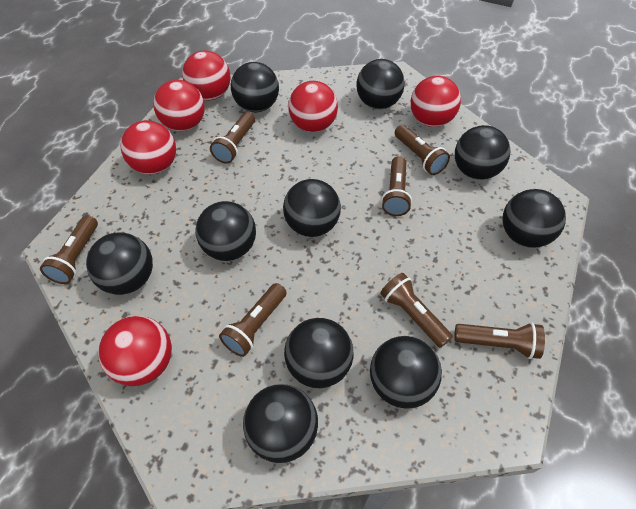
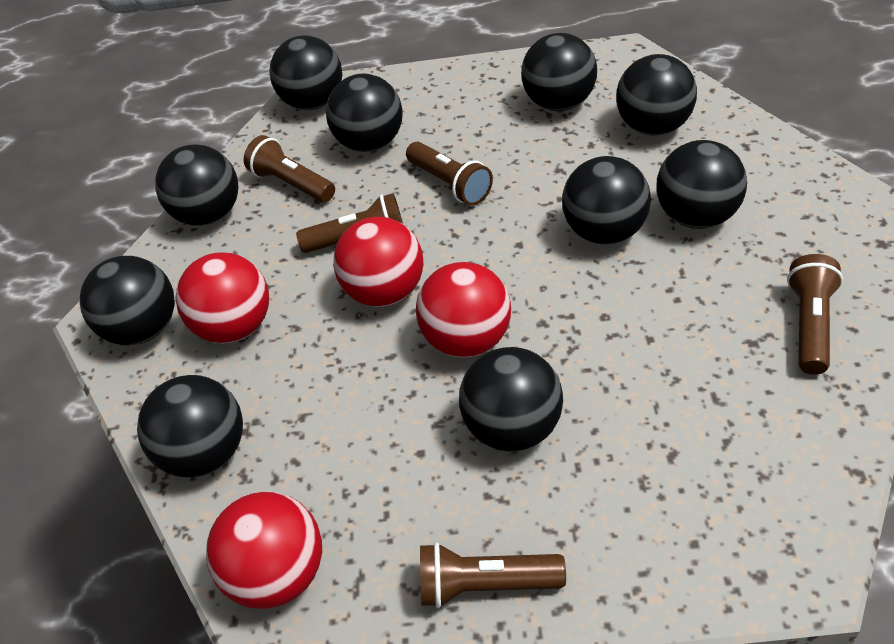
brown flashlight: [40,215,98,284] [210,112,255,164] [219,283,287,357] [380,273,453,348] [381,156,412,216] [395,125,450,175] [454,322,545,359] = 7 -> [244,135,335,203] [296,193,403,253] [406,142,493,205] [420,542,566,608] [787,254,843,375] = 5
red ball: [98,316,172,386] [121,120,176,174] [153,80,205,131] [182,51,231,100] [288,81,338,132] [411,76,461,127] = 6 -> [175,252,269,344] [206,491,322,609] [333,217,423,307] [416,262,511,358] = 4

